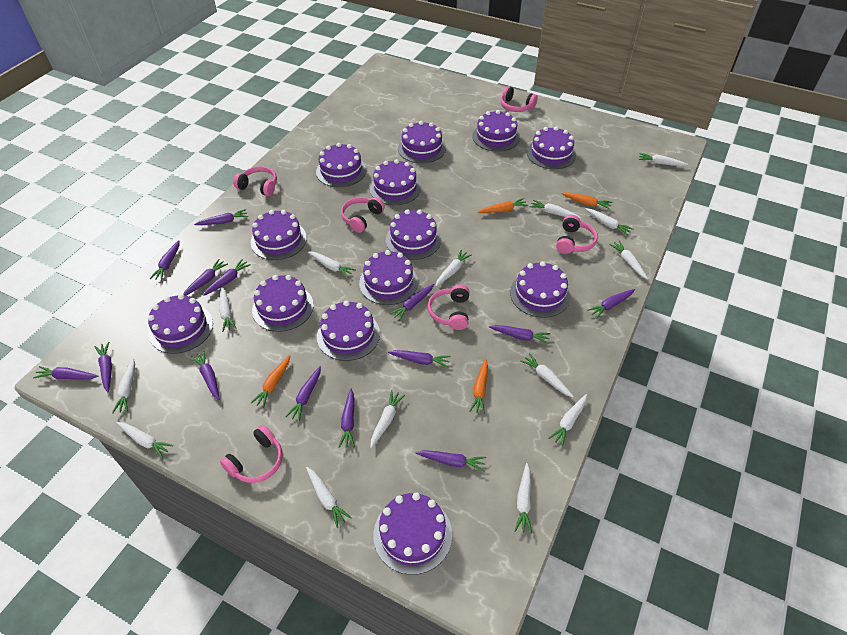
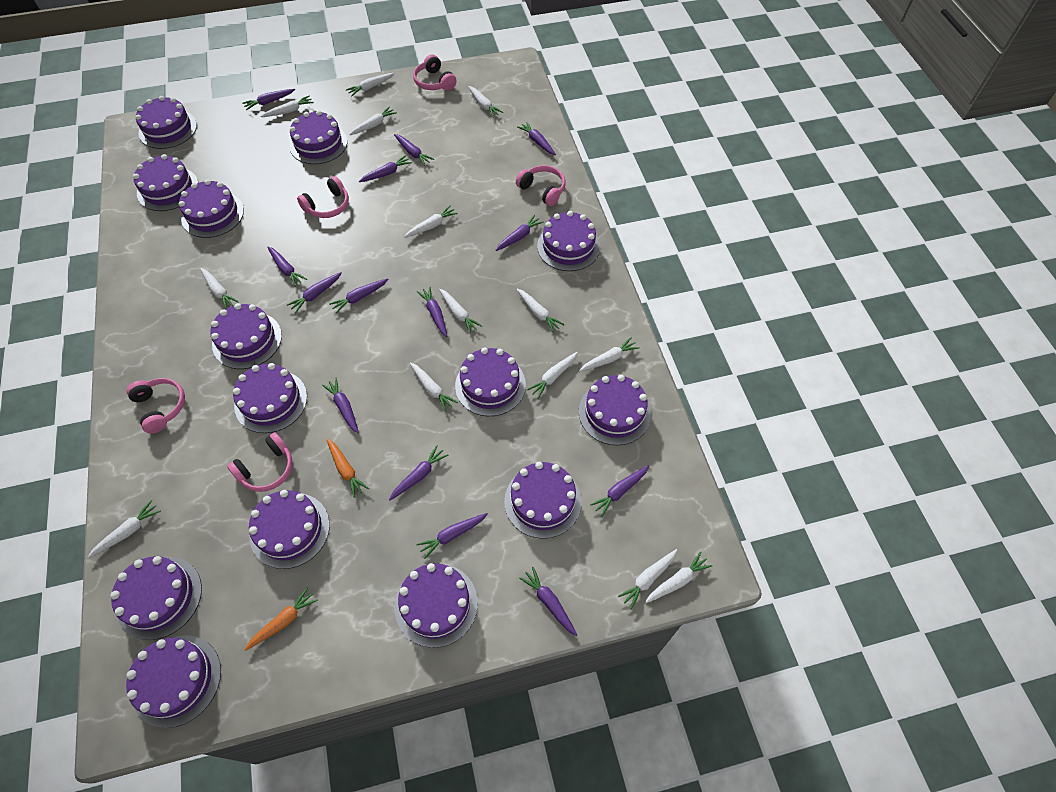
orange carrot: [251,355,290,408] [469,359,488,414] [478,198,528,213] [561,192,612,210] = 4 -> [244,587,318,651] [327,438,369,498] = 2
pink headphones: [220,425,283,483] [233,166,277,196] [341,197,385,233] [428,284,469,330] [500,86,538,112] [556,215,598,254] = 6 -> [126,378,185,434] [227,432,293,492] [297,176,349,218] [413,54,457,90] [516,165,566,206] = 5
purple cake: [148,294,213,354] [251,210,307,260] [252,275,314,332] [316,143,366,187] [317,300,380,361] [359,250,418,305] [370,159,421,205] [373,493,452,575] [386,209,441,260] [398,121,446,163] [472,110,520,152] [510,261,571,318] [527,126,576,169] = 13 -> [110,556,202,640] [126,635,221,728] [133,154,198,211] [135,96,197,149] [179,179,244,238] [210,303,282,369] [233,363,307,433] [249,490,330,569] [289,110,347,164] [395,563,478,648] [455,347,526,416] [504,462,582,539] [537,211,600,271] [579,375,651,445] = 14

